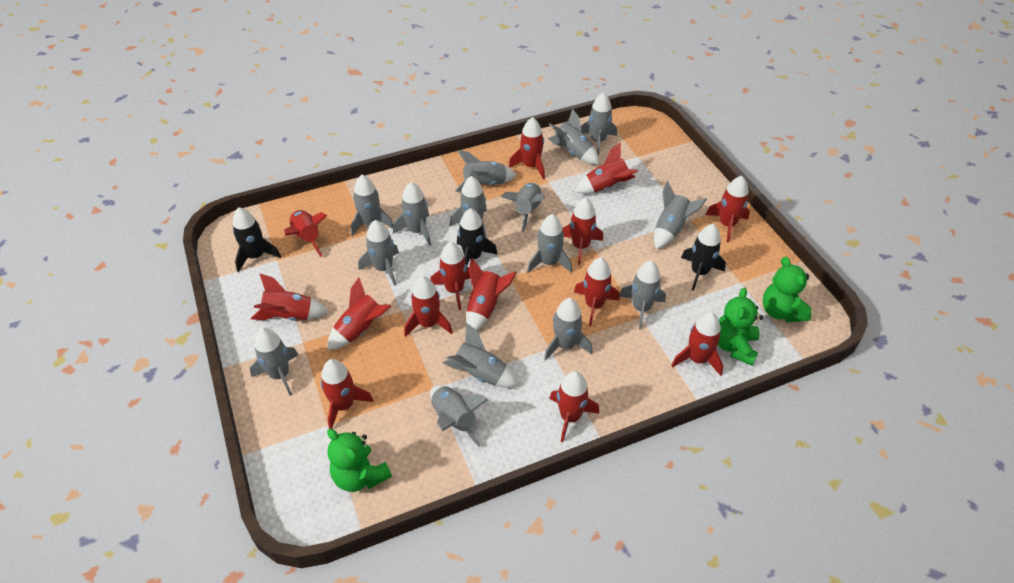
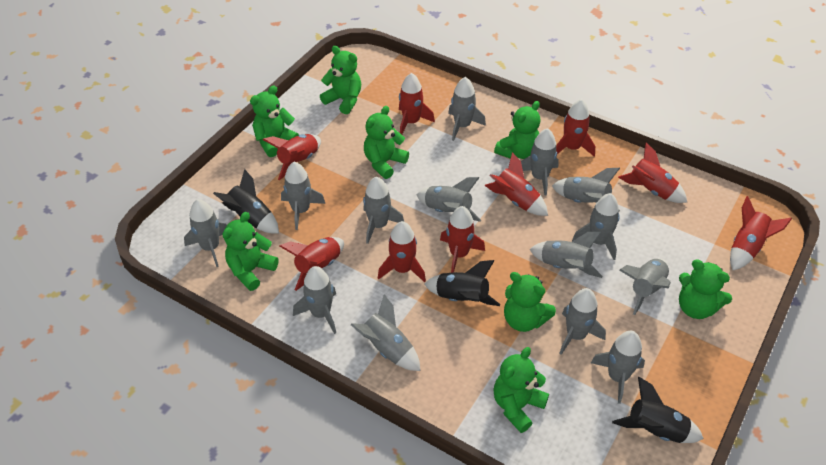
green teddy bear: [327,429,392,492] [718,288,763,365] [763,257,811,322] = 3 -> [223,212,279,291] [250,86,299,157] [320,46,361,114] [364,106,409,179] [493,347,549,433] [494,101,541,159] [504,272,556,332] [679,259,732,319] = 8
grey rocket: [250,328,298,396] [351,175,393,236] [358,220,399,286] [393,182,431,246] [430,385,488,447] [443,323,519,388] [450,176,487,237] [455,150,516,192] [501,183,545,232] [527,214,572,273] [544,298,592,361] [547,109,599,165] [581,92,617,156] [619,260,666,330] [654,181,707,249] = 15 -> [184,199,227,267] [281,162,325,230] [293,266,336,334] [351,294,420,371] [363,177,404,244] [417,177,481,222] [448,77,486,141] [521,128,559,196] [530,232,602,278] [552,168,620,212] [559,288,606,355] [572,193,620,260] [591,331,645,404] [619,258,671,315] = 14
red rocket: [251,273,328,321] [284,210,327,257] [321,359,374,429] [327,278,391,350] [404,276,453,337] [430,242,470,310] [466,258,517,331] [509,117,545,179] [549,371,599,442] [563,198,603,265] [574,257,620,326] [575,142,638,194] [671,312,723,376] [706,176,750,242] = 14 -> [263,134,321,180] [279,237,344,291] [378,221,426,283] [399,73,435,135] [440,206,485,273] [484,152,548,216] [556,99,595,157] [618,143,687,203] [730,196,792,270] = 9

